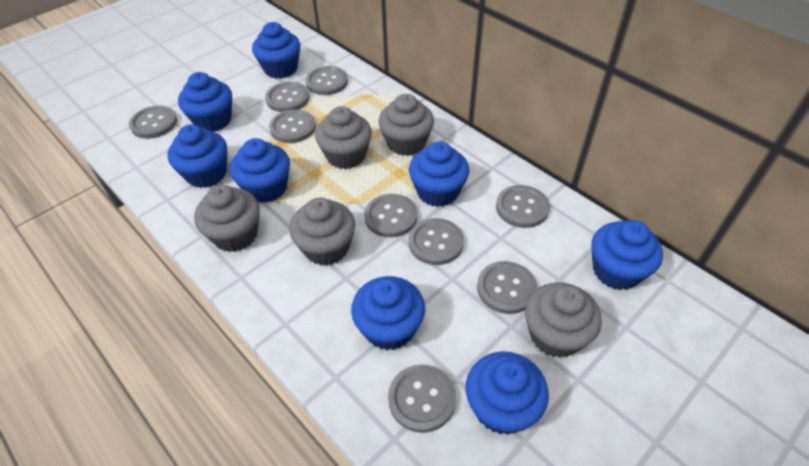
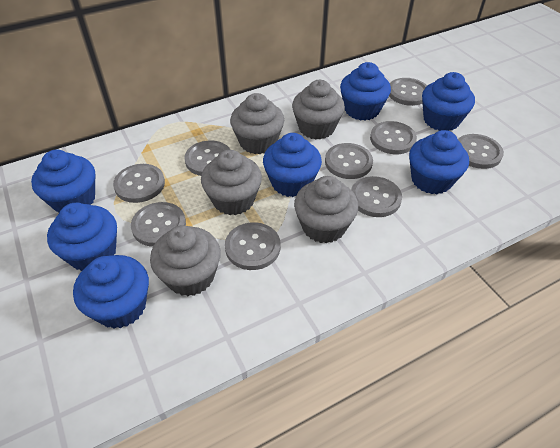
blue cupcake: [168,124,227,188] [178,72,232,132] [230,138,290,203] [252,22,300,79] [351,276,425,350] [409,142,469,207] [466,351,549,435] [591,220,663,290] = 8 -> [31,150,95,213] [47,203,117,271] [73,255,149,329] [263,133,322,197] [340,62,391,120] [409,130,469,194] [422,72,475,131] = 7

